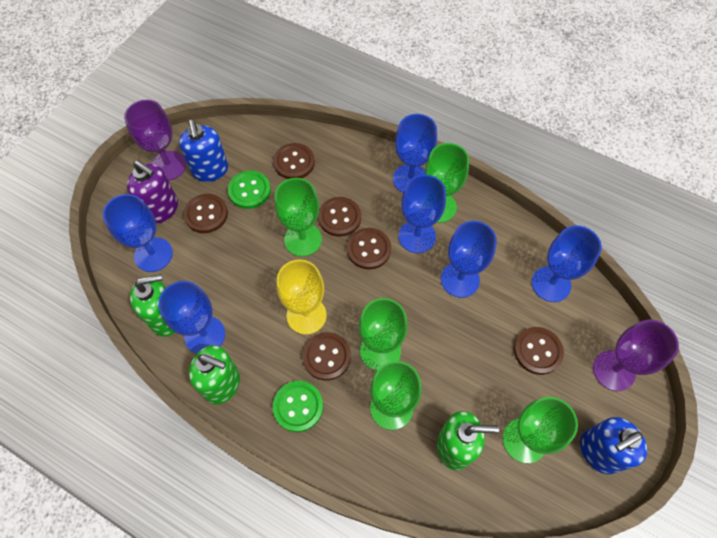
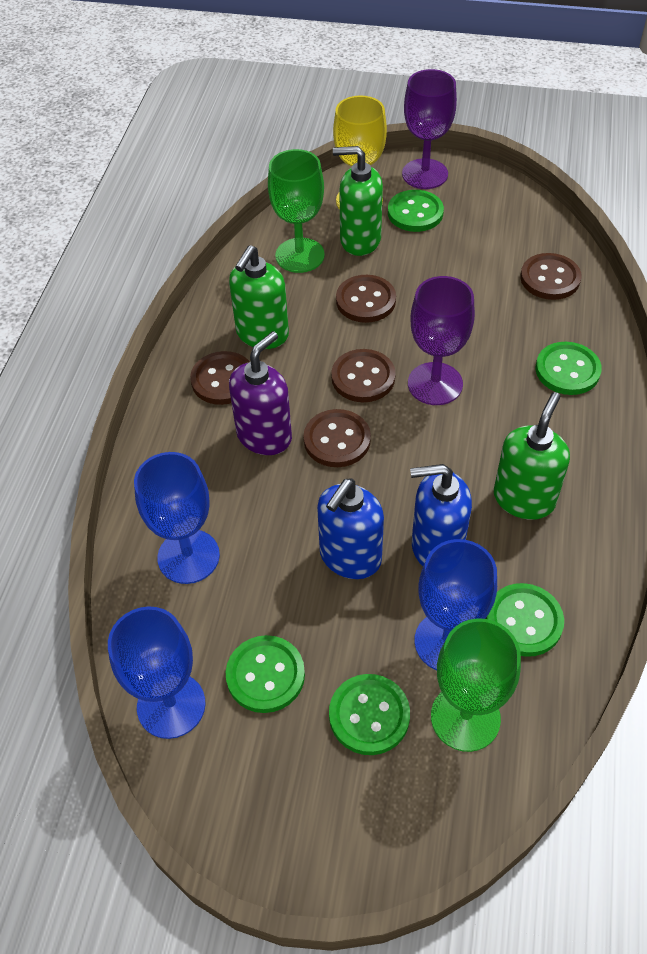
blue goblet: [103,194,173,272] [158,281,225,354] [393,114,437,192] [398,175,446,253] [441,221,497,298] [532,226,602,302] = 6 -> [108,606,206,739] [134,452,220,584] [415,539,497,670] = 3
brown button: [183,194,228,233] [273,143,315,179] [303,332,351,381] [318,197,361,237] [347,228,391,270] [514,327,564,375] = 6 -> [190,351,250,405] [304,409,371,467] [331,349,396,402] [336,275,396,323] [520,253,581,300] = 5
green button: [228,170,271,209] [273,381,323,432] = 2 -> [226,635,305,713] [329,674,410,755] [388,190,444,232] [486,583,564,657] [535,342,602,395] = 5
green goblet: [275,178,322,257] [359,298,408,371] [370,361,422,430] [425,143,469,223] [503,397,578,463] = 5 -> [268,149,325,273] [431,618,521,752] = 2

